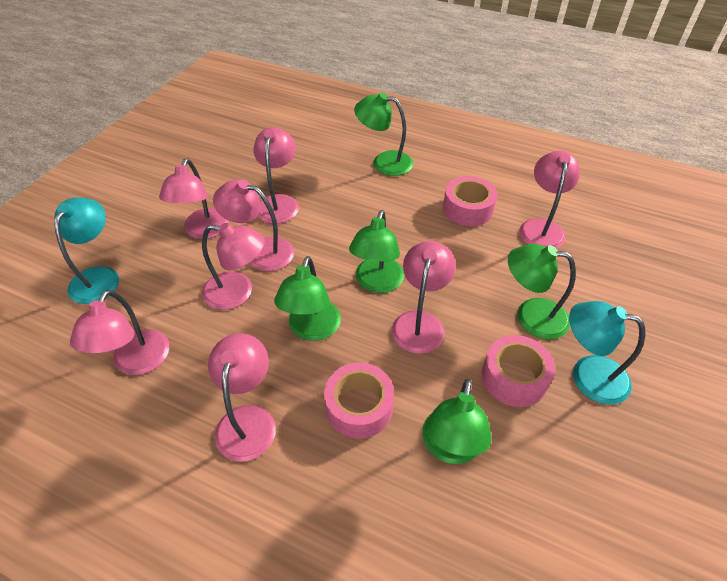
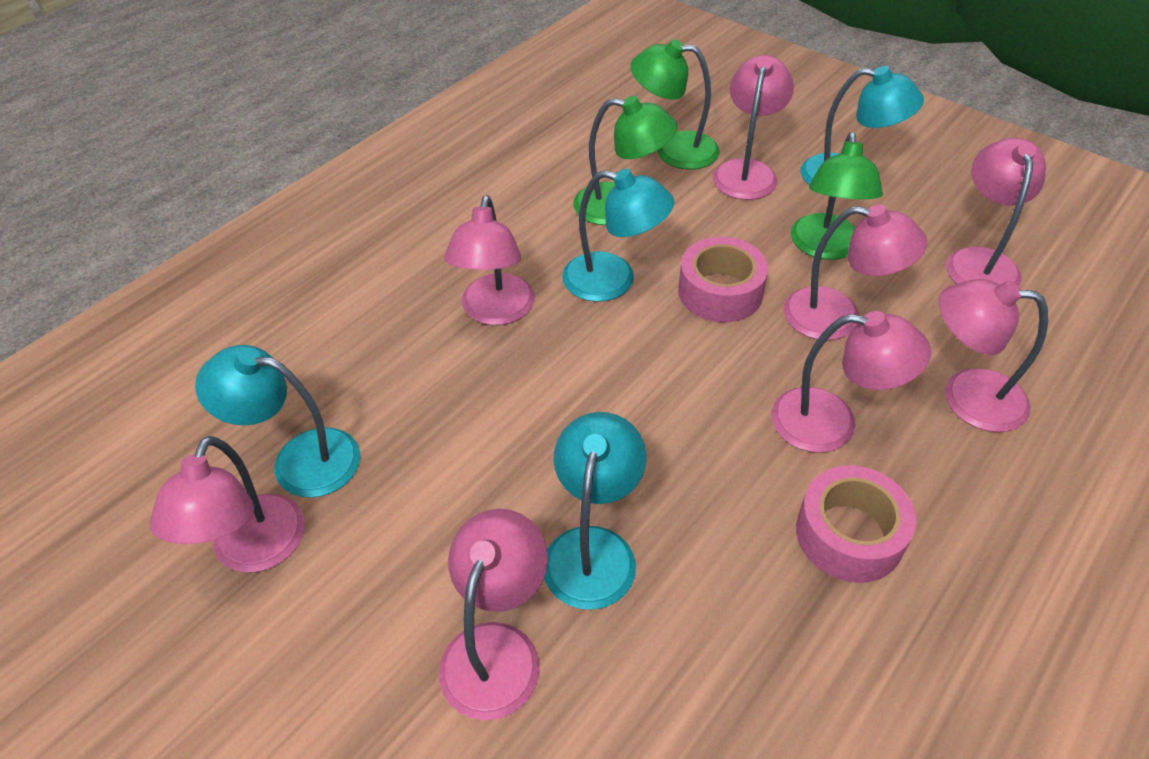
green lamp: [274,256,341,341] [349,210,404,293] [354,92,413,176] [422,379,492,464] [508,244,576,339] = 5 -> [573,96,678,225] [630,39,720,169] [790,132,883,260] = 3
pink tape: [324,362,394,439] [443,176,497,226] [482,335,555,407] = 3 -> [678,237,768,323] [796,465,916,583] = 2
turquoise lamp: [54,197,119,304] [569,301,645,405] = 2 -> [195,345,360,498] [544,412,647,610] [562,169,674,302] [800,66,924,185] = 4

